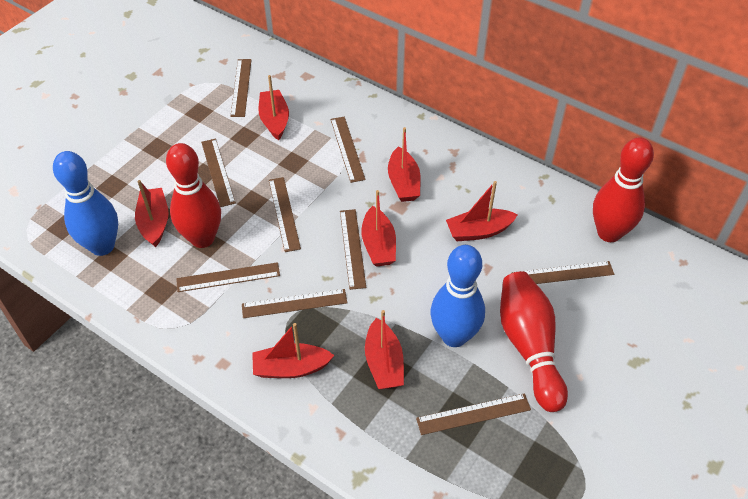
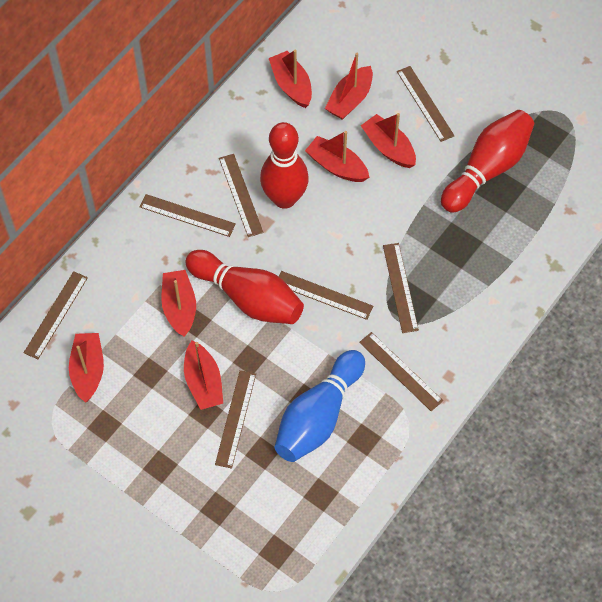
blue bowling pin: [53,151,118,256] [430,245,485,347] = 2 -> [275,350,365,462] = 1
brown ruler: [176,262,280,292] [201,139,236,207] [230,59,252,117] [242,289,347,318] [269,177,301,252] [330,117,365,183] [340,209,366,290] [416,393,531,435] [511,261,614,284] = 9 -> [24,271,88,359] [140,194,236,237] [215,370,256,469] [219,154,263,237] [278,271,373,320] [359,332,443,411] [383,243,419,333] [397,66,455,142] = 8

